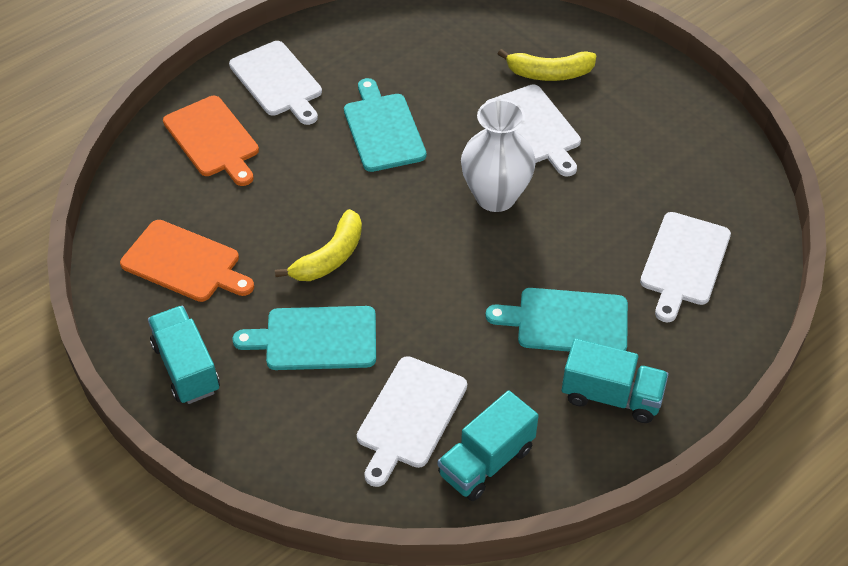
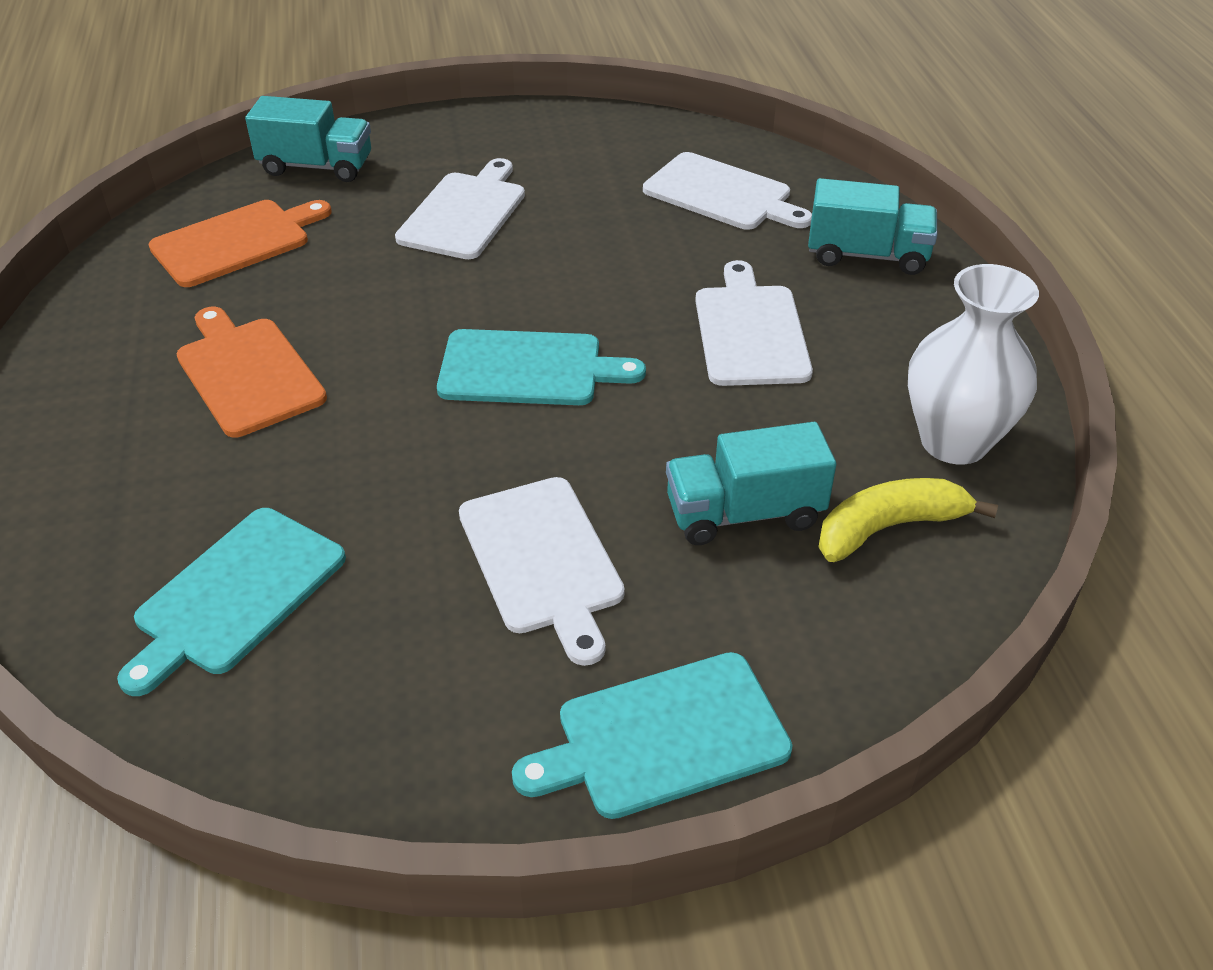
yellow banana: [275,209,362,281] [498,49,597,81] = 2 -> [819,478,998,562] = 1

